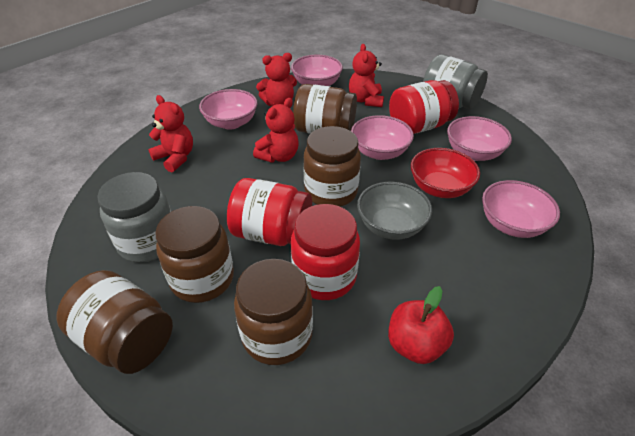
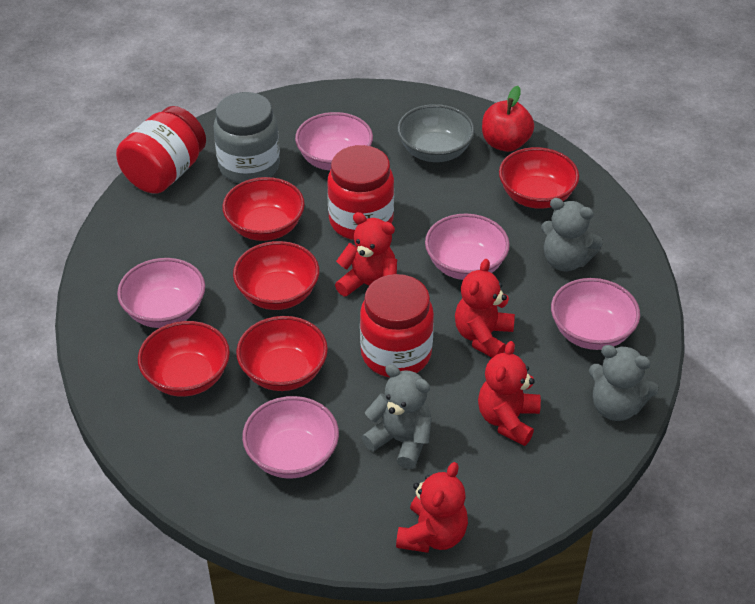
brown jar: [56,270,173,374] [155,206,234,303] [234,259,313,365] [293,84,357,134] [303,126,361,207] = 5 -> none = 0
grey jar: [97,172,171,263] [423,54,488,109] = 2 -> [214,92,280,183] = 1
grey teddy bear: none = 0 -> [362,364,432,469] [541,198,603,271] [589,345,659,421] = 3
red bowl: [411,148,480,198] = 1 -> [138,321,230,397] [222,177,305,241] [233,241,319,310] [236,316,328,391] [499,147,579,209] = 5

